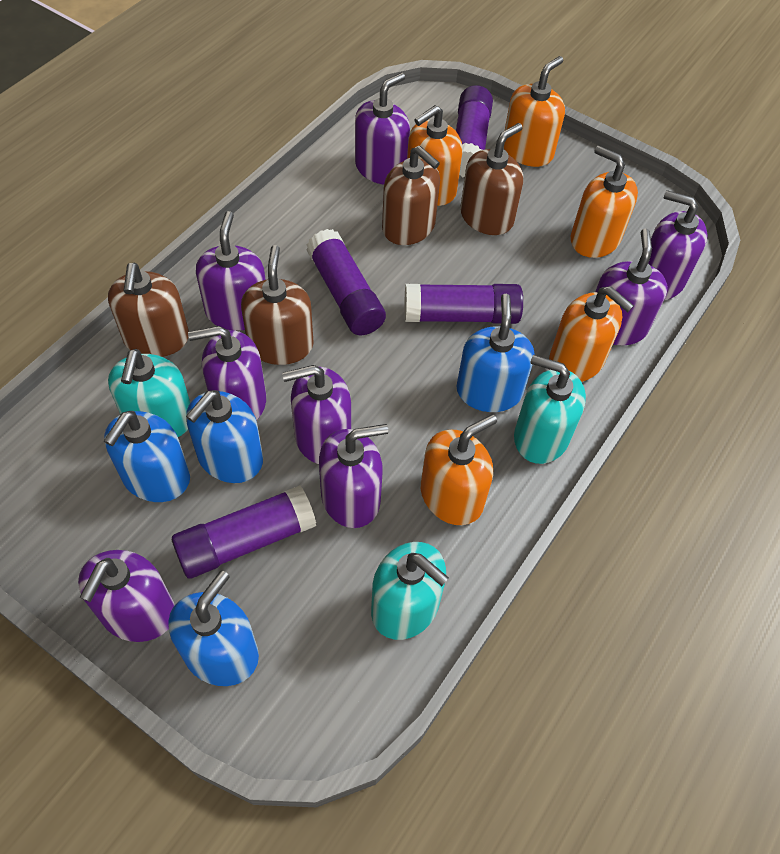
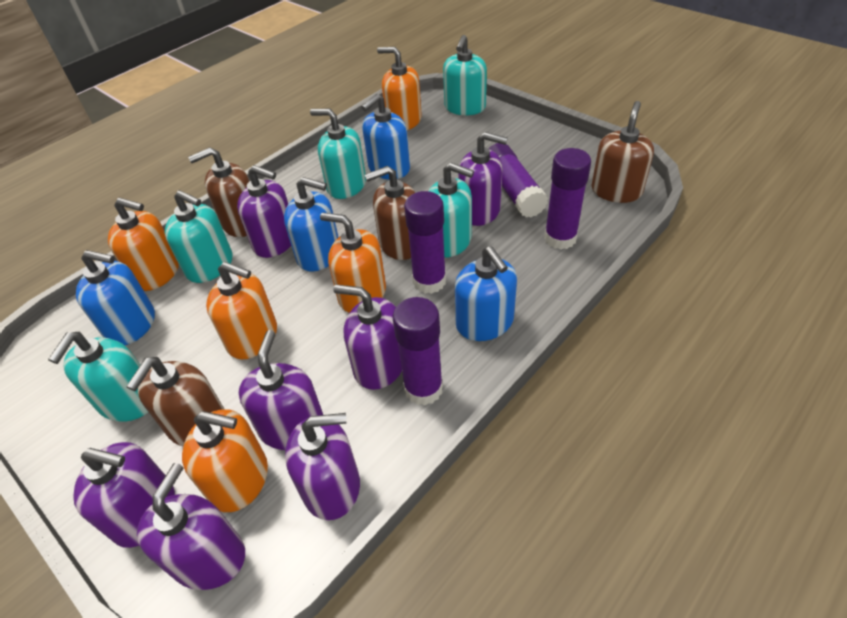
purple soap dispenser: [78,550,175,642] [188,326,266,421] [196,211,266,331] [282,365,351,464] [319,424,388,528] [355,73,410,184] [595,228,668,345] [648,190,708,300] = 8 -> [73,442,175,548] [137,463,245,590] [237,165,291,258] [239,330,323,450] [285,413,360,520] [334,284,402,390] [458,132,508,226] = 7
turquoise soap dispenser: [108,349,190,437] [371,542,449,640] [514,355,586,464] = 3 -> [48,332,148,422] [165,190,232,283] [310,109,366,199] [429,163,474,258] [443,35,487,115] = 5

